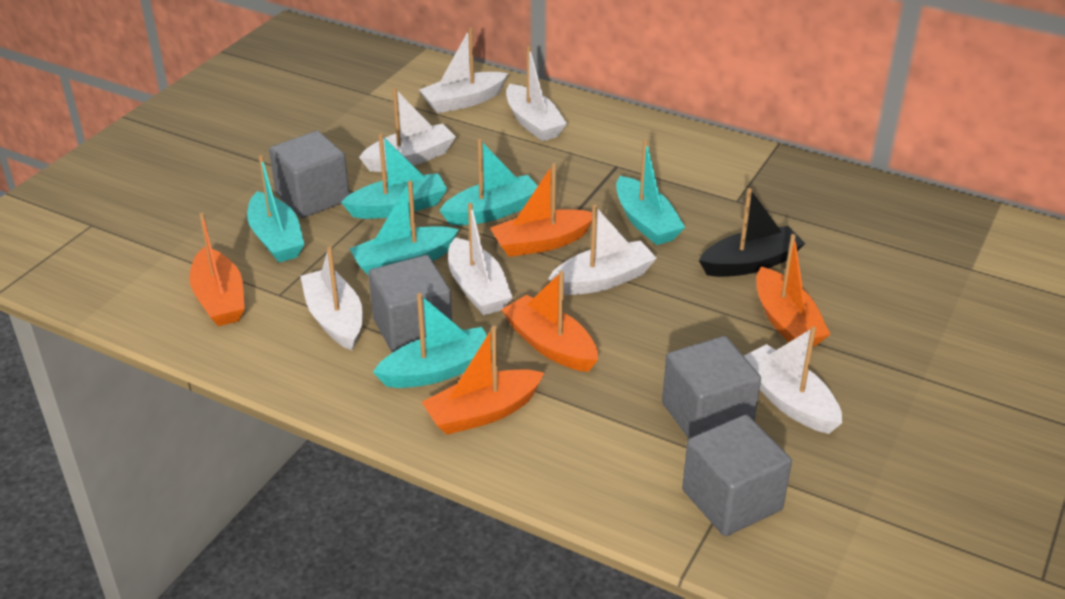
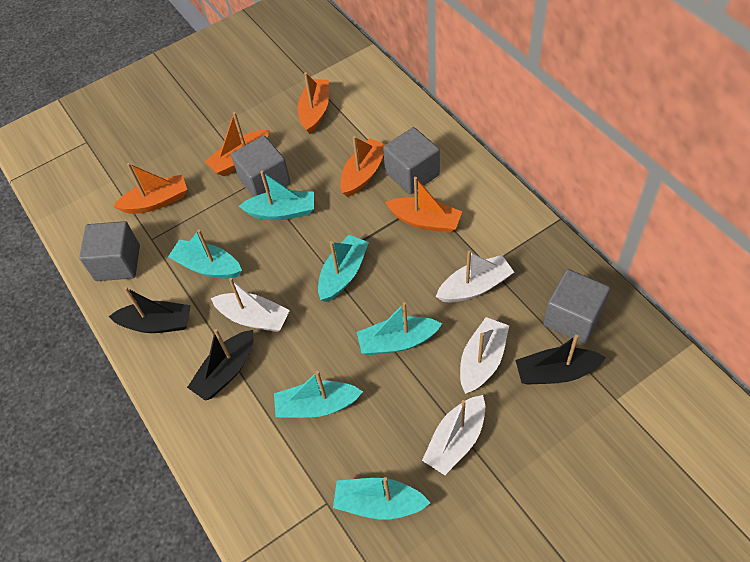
black boat: [699,188,805,277] = 1 -> [109,287,191,333] [187,329,254,401] [515,335,606,385] = 3
white boat: [300,246,363,350] [359,88,456,172] [419,27,508,113] [448,203,513,315] [506,46,567,141] [548,204,657,295] [744,326,842,434] = 7 -> [211,278,290,332] [422,395,485,475] [436,251,514,303] [460,317,509,394] = 4

